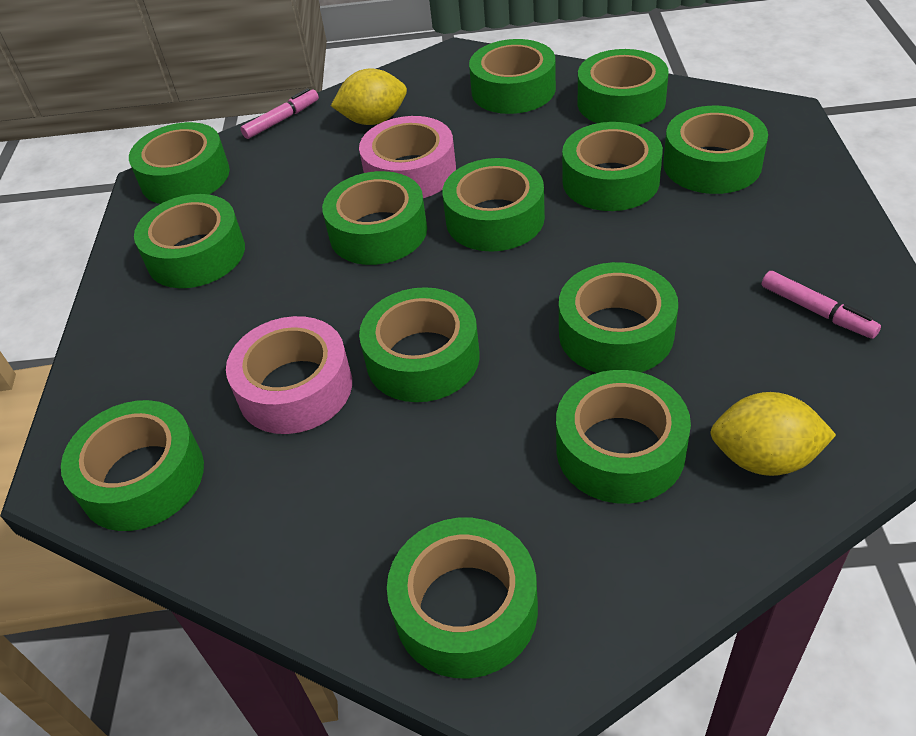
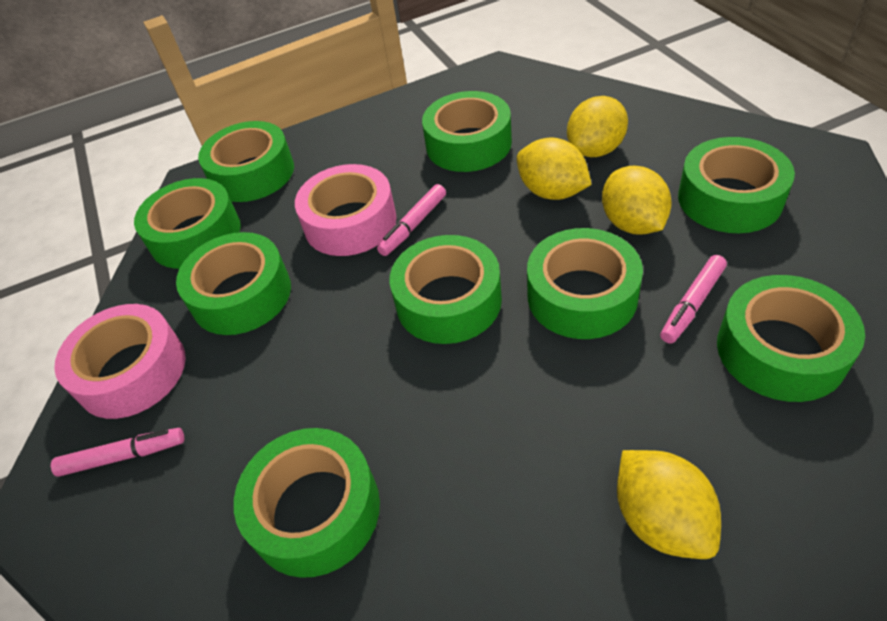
green tape: [61,400,204,531] [129,122,230,204] [134,194,245,288] [322,171,427,265] [359,287,480,402] [387,518,538,678] [442,158,545,252] [469,39,556,114] [556,370,691,504] [559,262,678,373] [562,122,663,211] [578,49,669,125] [663,106,768,194] = 13 -> [134,178,241,269] [176,232,291,335] [198,121,294,202] [234,428,380,578] [389,235,502,344] [422,91,512,172] [527,228,643,339] [678,137,795,233] [717,275,865,402] = 9
pink marker: [240,88,319,139] [762,271,881,339] = 2 -> [51,428,184,477] [377,184,446,256] [660,255,727,344] = 3
yellow lemon: [331,69,407,125] [710,392,836,476] = 2 -> [517,137,592,200] [567,96,628,157] [602,166,672,235] [617,450,721,559] = 4

